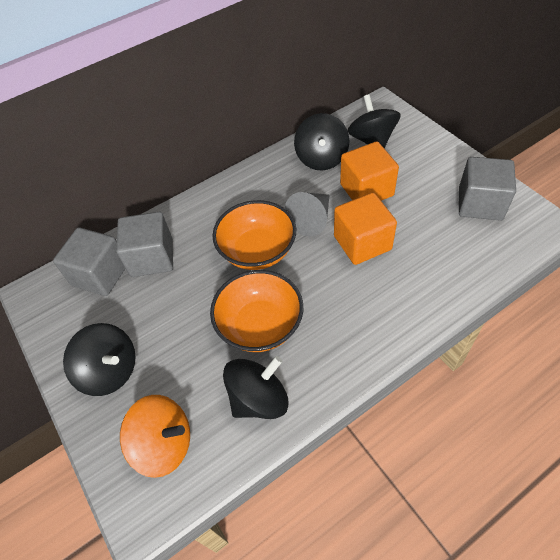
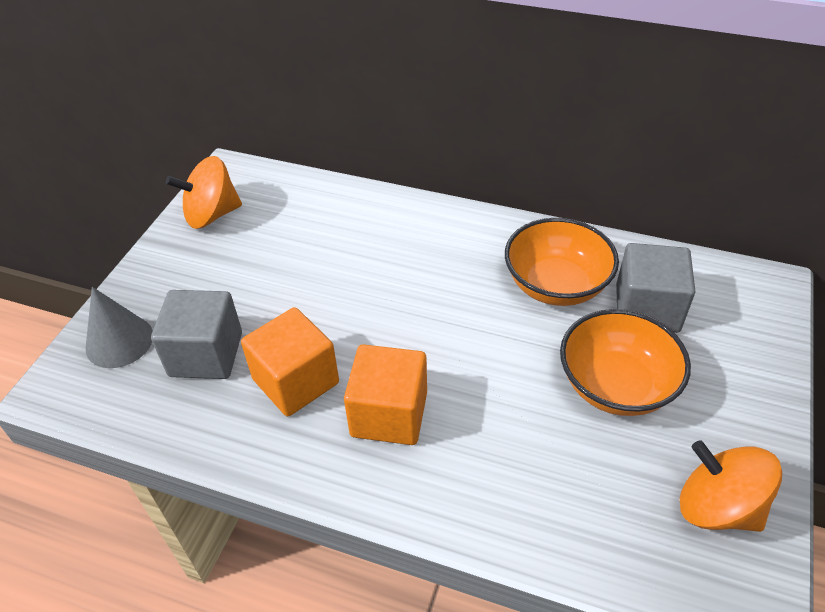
black spinning top: [63,323,135,396] [223,356,289,419] [294,113,349,170] [348,94,401,148] = 4 -> none = 0
grey cube: [53,227,125,296] [116,212,173,277] [459,157,516,221] = 3 -> [151,290,242,379] [616,243,695,333] = 2
orange spinning top: [120,395,190,478] = 1 -> [166,156,242,229] [680,440,782,532] = 2

